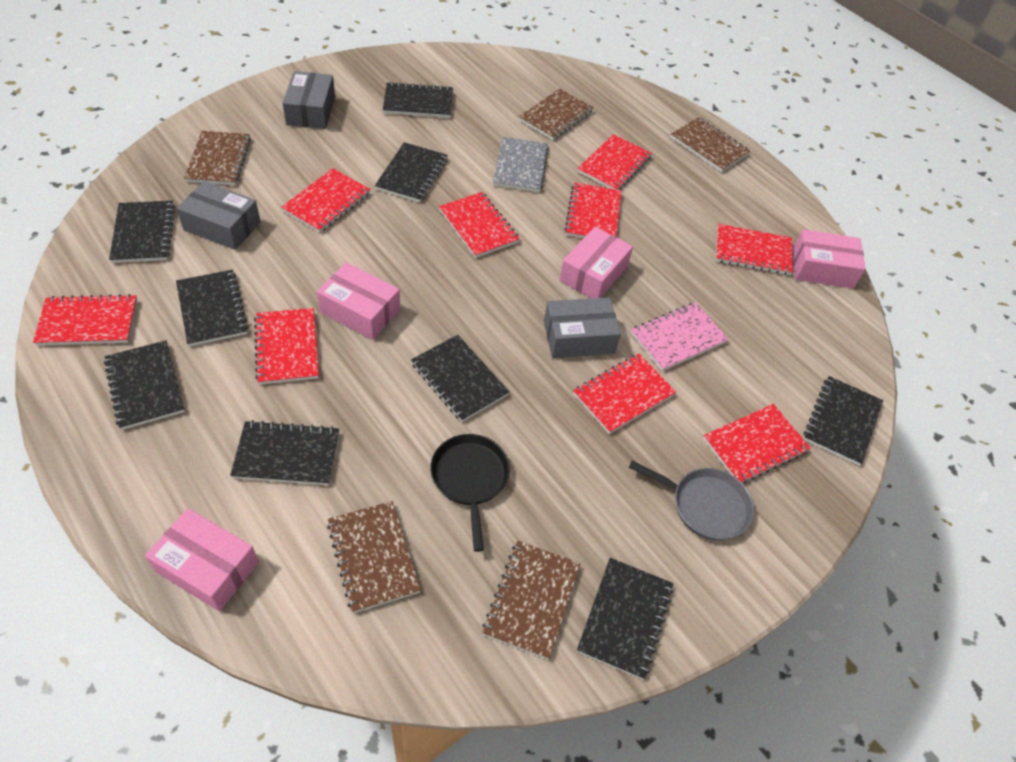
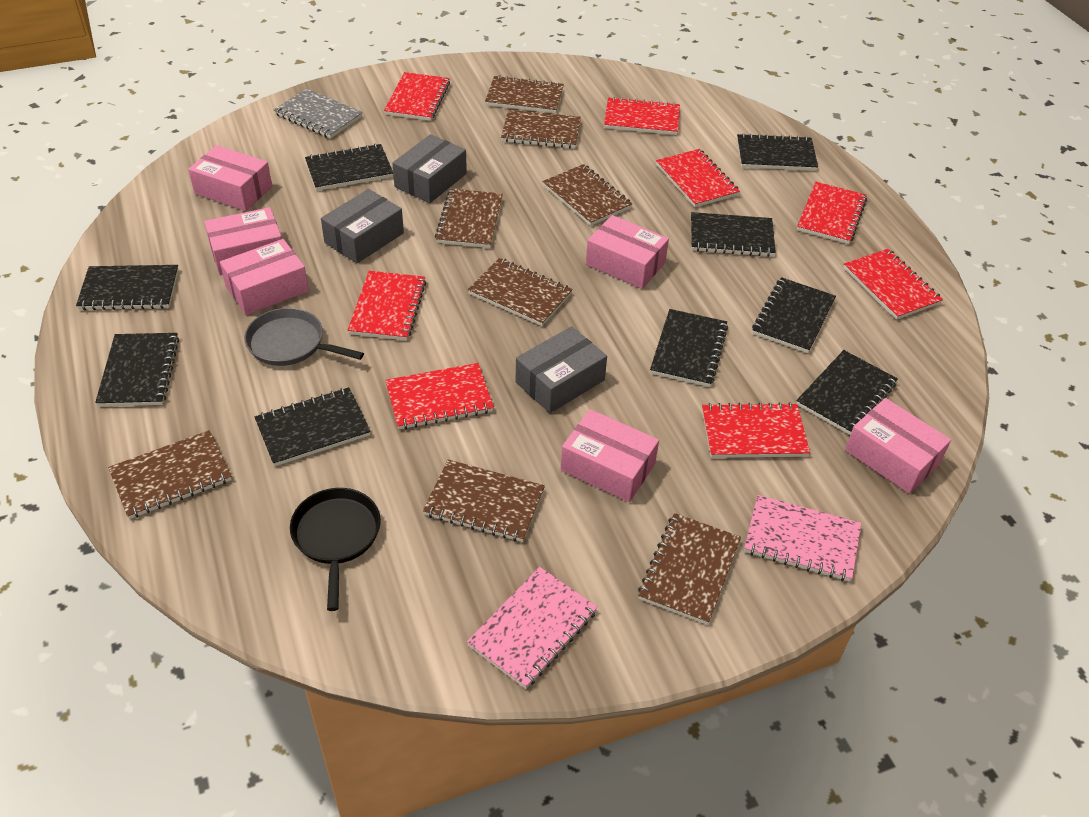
brown notebook: [184,131,251,185] [327,501,421,613] [482,541,581,660] [519,88,594,140] [670,117,750,172] = 5 -> [108,430,232,519] [423,460,545,542] [435,188,503,248] [468,258,573,326] [485,75,564,113] [501,110,581,148] [542,164,633,226] [638,513,741,625] = 8
pink box: [145,508,259,611] [317,262,400,340] [560,227,633,298] [792,229,866,289] = 4 -> [188,145,272,211] [204,207,282,275] [220,239,309,315] [560,409,659,502] [586,215,669,289] [845,398,951,494] = 6
pink notebook: [631,302,729,371] = 1 -> [467,567,598,689] [744,495,861,582] = 2
red notebook: [33,294,137,346] [254,308,319,385] [281,168,370,233] [439,192,520,258] [565,183,621,238] [573,354,676,434] [577,134,652,190] [703,404,811,484] [716,224,793,275] = 9 -> [348,271,426,341] [384,72,450,121] [385,363,494,429] [604,97,680,135] [656,149,740,207] [702,402,810,458] [797,182,867,244] [843,249,943,320] = 8

